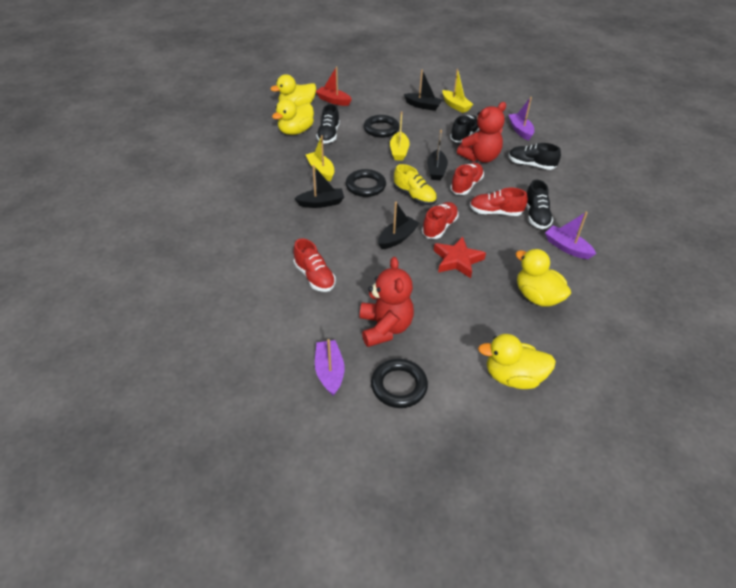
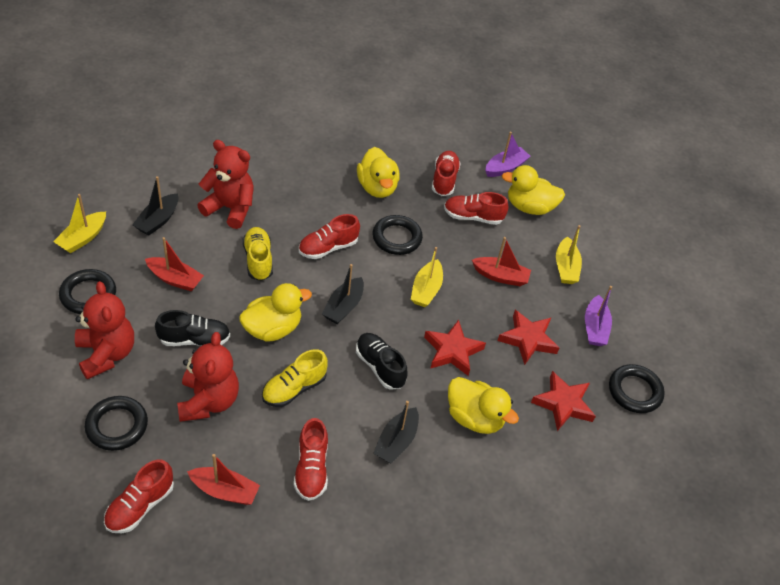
black boat: [294,165,344,208] [378,202,419,249] [404,69,442,111] [427,130,448,180] = 4 -> [132,176,178,236] [322,264,364,324] [373,401,419,464] = 3
black ring: [346,169,386,197] [363,115,400,138] [371,359,428,408] = 3 -> [59,269,116,314] [85,396,148,451] [373,215,423,255] [609,364,665,413] = 4
black shoe: [316,104,340,143] [450,115,480,143] [508,143,561,170] [526,179,553,229] = 4 -> [155,310,230,346] [356,333,408,390] = 2
purple boat: [315,339,344,396] [509,97,534,141] [545,211,596,259] = 3 -> [485,132,531,177] [585,286,612,346] = 2
red boat: [316,66,352,106] = 1 -> [145,237,204,292] [187,454,260,505] [472,237,531,286] = 3
red shoe: [294,238,336,292] [422,202,459,239] [450,163,484,195] [470,188,528,216] = 4 -> [104,459,174,533] [294,418,328,501] [299,214,360,259] [432,151,461,196] [444,192,508,225] = 5
red star: [434,236,486,278] = 1 -> [424,320,486,376] [497,310,559,365] [531,371,596,431] = 3
red teddy bear: [360,257,414,347] [457,102,506,163] = 2 -> [75,281,134,379] [177,332,239,422] [197,140,254,229] = 3
yellow shoe: [394,164,437,205] = 1 -> [243,227,273,281] [262,349,328,407] = 2

